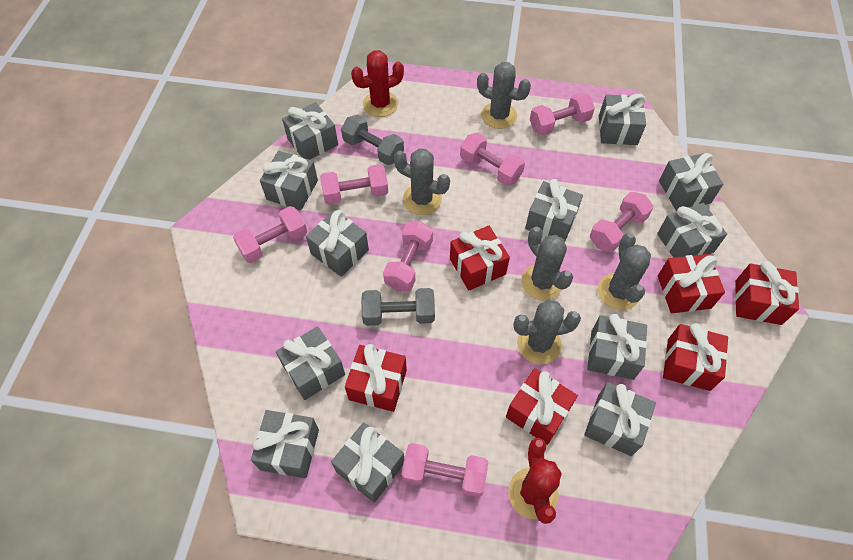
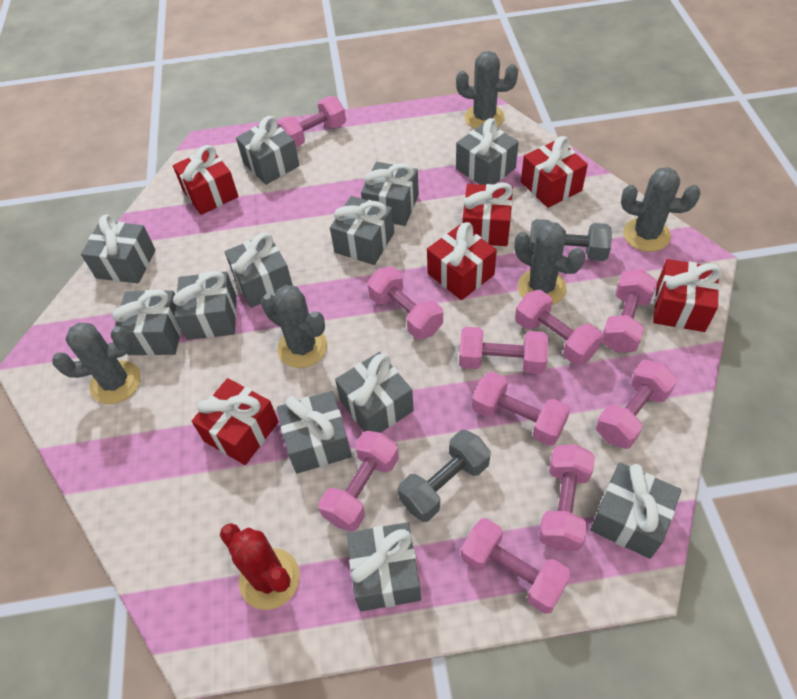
pink dumbbell: [233,206,307,263] [320,164,388,205] [383,221,433,291] [401,443,488,497] [460,132,525,186] [530,92,595,136] [590,192,653,252] = 7 -> [277,96,346,147] [319,431,399,532] [367,267,443,340] [459,327,549,374] [461,518,572,614] [472,372,570,446] [515,290,603,365] [538,444,595,551] [596,360,678,449] [602,269,657,353] = 10
red cactus: [351,50,404,117] [508,438,562,524] = 2 -> [220,523,300,610] = 1

